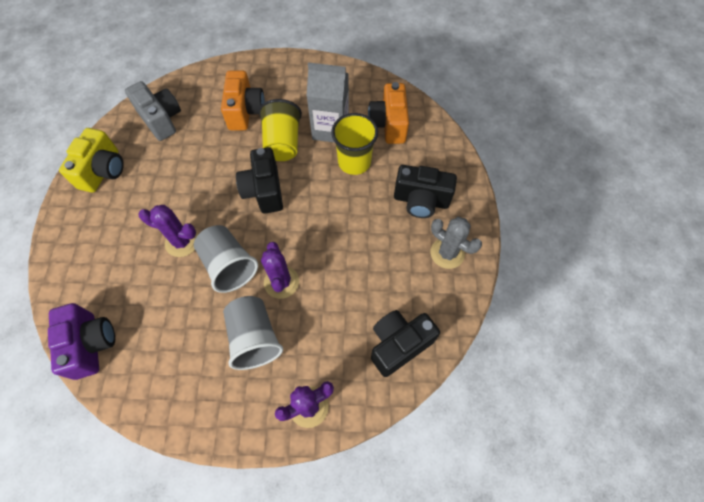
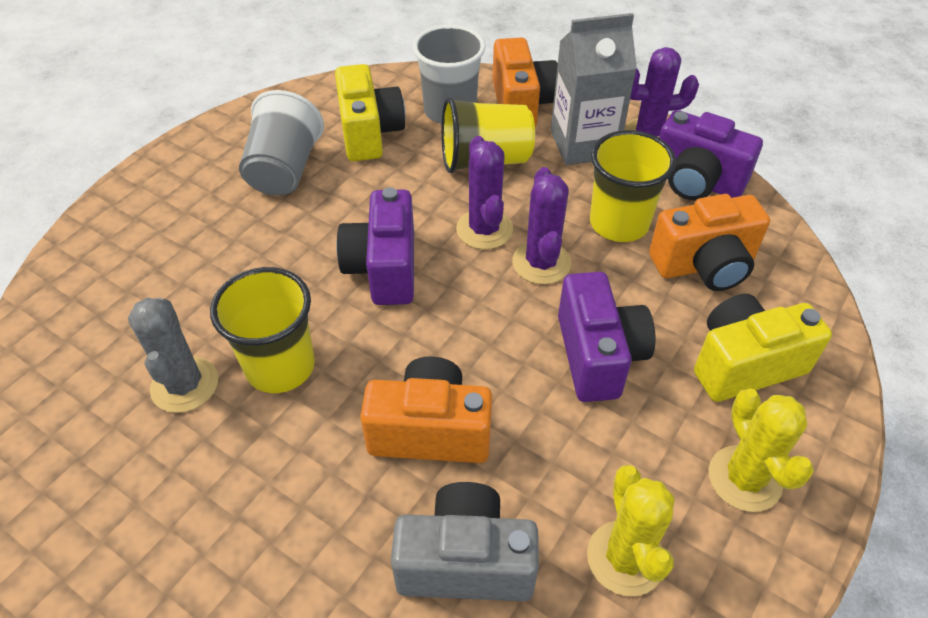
black camera: [236,147,283,213] [371,310,440,377] [394,165,457,218] = 3 -> none = 0
orange camera: [221,71,265,130] [368,82,409,144] = 2 -> [360,357,492,463] [493,37,558,127] [649,194,770,291] = 3
purple camera: [48,303,115,380] = 1 -> [336,187,414,305] [558,272,655,402] [659,110,763,200] = 3
yellow cactus: none = 0 -> [587,465,674,596] [708,389,814,512] = 2
yellow camera: [59,128,124,193] = 1 -> [335,64,405,161] [694,294,832,402] = 2
yellow cup: [259,99,302,161] [331,113,378,175] = 2 -> [210,267,315,393] [441,97,535,173] [590,130,676,242] = 3

